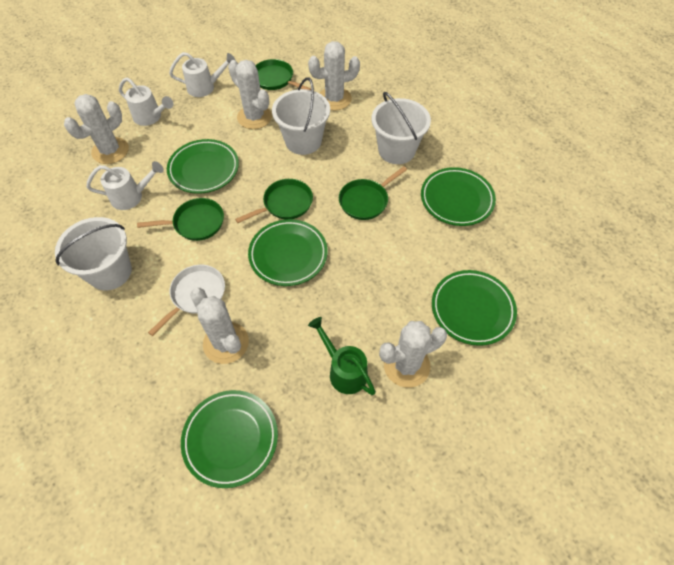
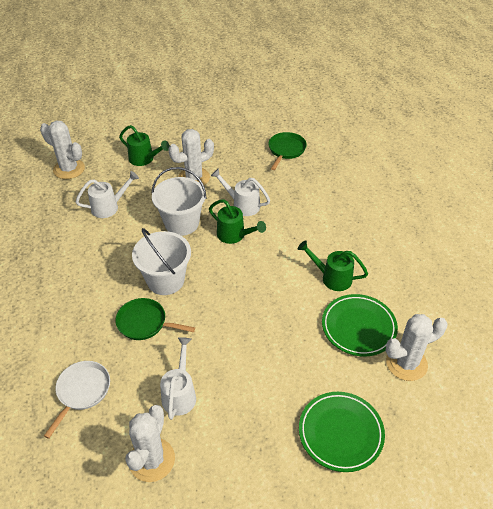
green pan: [137,198,224,241] [235,179,313,223] [255,59,311,90] [339,166,407,220] = 4 -> [115,298,195,340] [268,132,307,170] = 2
green plate: [167,139,239,194] [181,390,278,488] [248,219,328,286] [421,167,496,226] [432,270,517,346] = 5 -> [299,392,385,472] [322,294,398,357] = 2
green watering can: [308,317,376,395] = 1 -> [119,125,170,166] [209,199,266,244] [298,240,368,291] = 3
white bucket: [55,217,132,290] [272,77,330,155] [372,92,431,164] = 3 -> [132,228,191,295] [151,167,207,236] = 2
white cactus: [64,94,129,164] [190,288,249,364] [228,60,272,129] [308,41,360,110] [379,321,447,388] = 5 -> [40,120,85,179] [125,405,175,482] [168,129,214,185] [385,314,448,381] = 4

